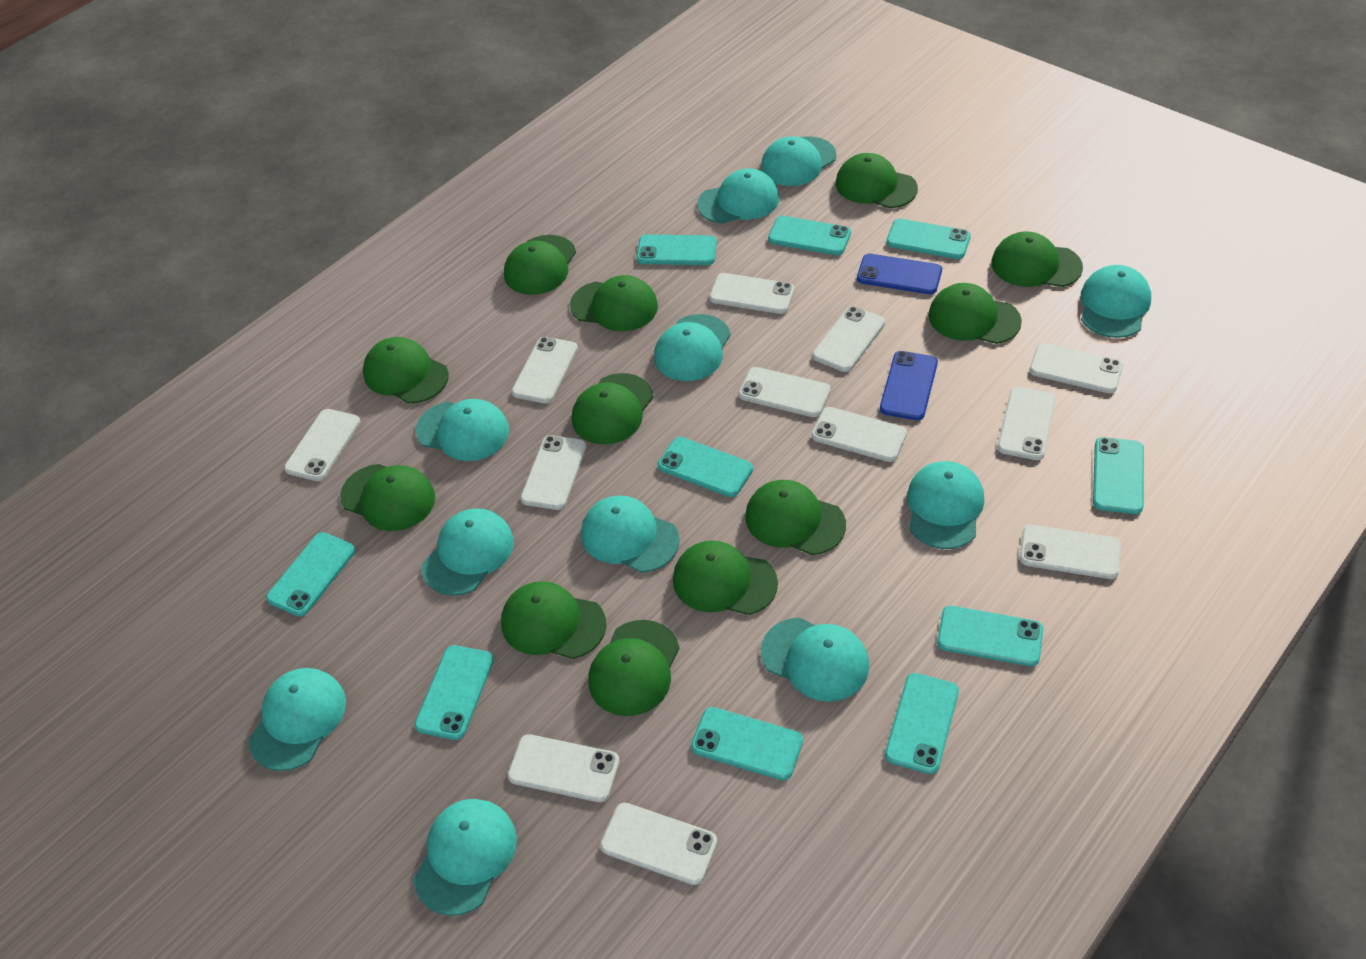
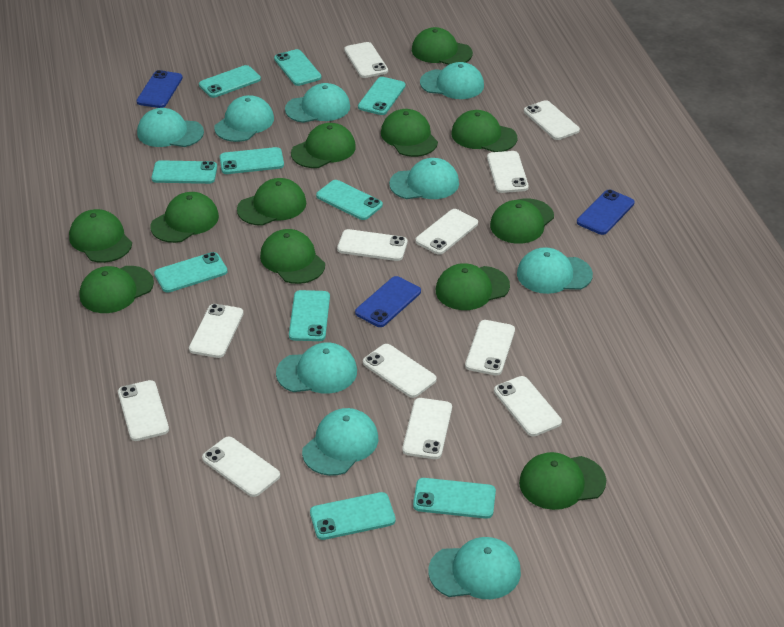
blue phone: [857,254,942,294] [880,351,938,420] = 2 -> [136,70,183,108] [355,276,421,327] [577,190,634,235] = 3
turquoise cap: [249,668,346,771] [414,799,517,916] [416,399,509,461] [422,508,514,596] [581,495,680,572] [654,314,731,381] [697,169,779,224] [761,136,837,186] [761,618,869,702] [907,461,984,549] [1081,265,1151,338] = 11 -> [137,108,204,147] [214,95,274,142] [276,342,357,394] [285,83,350,123] [302,408,378,476] [389,158,459,199] [420,62,484,99] [428,537,521,599] [517,247,593,294] = 9

